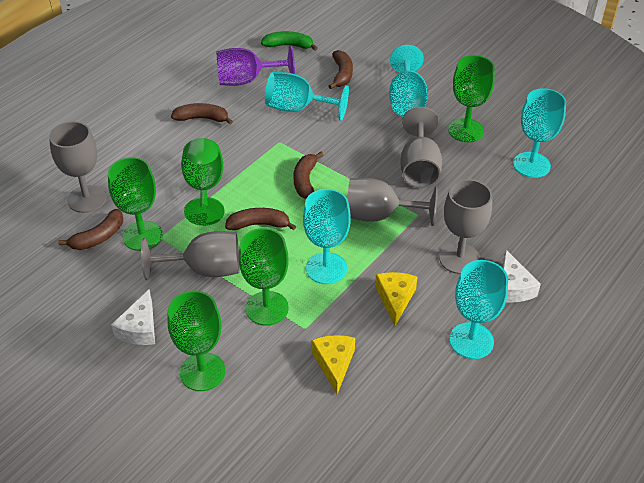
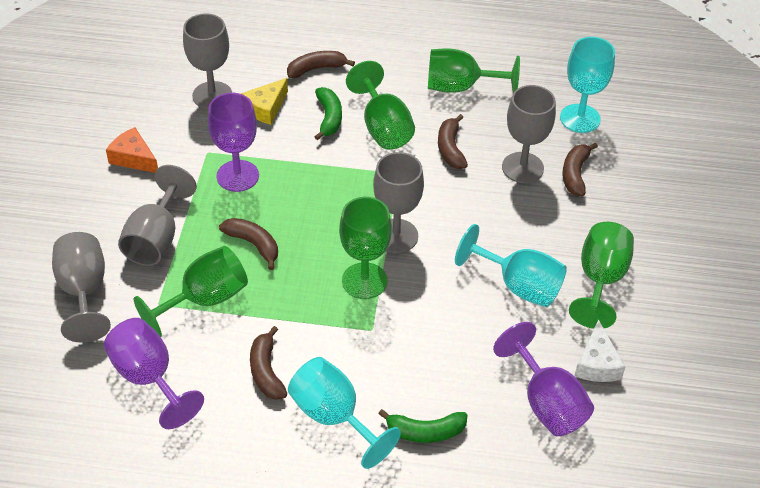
green banana: [261,31,318,51] = 1 -> [314,87,342,140] [378,409,467,443] = 2
orange cheese: none = 0 -> [106,127,158,173] = 1
purple goblet: [217,45,295,86] = 1 -> [104,318,204,429] [208,93,259,192] [493,322,594,436] = 3
turquoise goblet: [265,72,349,121] [303,189,351,284] [389,45,428,117] [449,260,508,359] [513,88,566,178] = 5 -> [288,357,401,469] [455,224,567,307] [560,37,615,133] = 3
white cheese: [111,290,155,345] [502,250,541,302] = 2 -> [575,319,625,382] = 1
yellow cheese: [311,335,355,394] [375,272,417,326] = 2 -> [241,78,288,125] = 1

